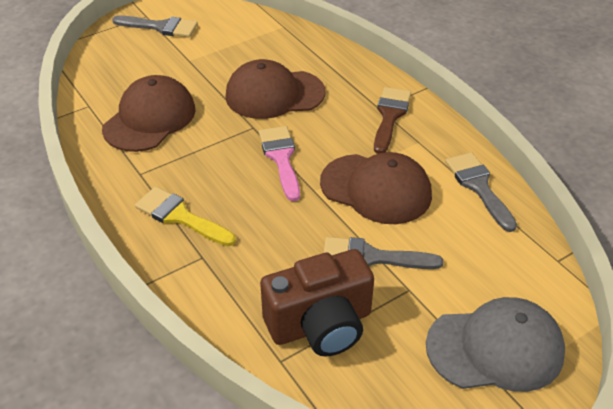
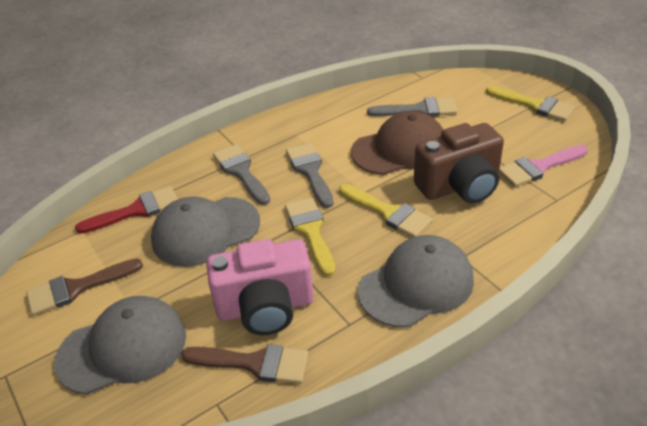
brown brush: [374,87,411,154] = 1 -> [26,258,143,316] [181,344,309,384] = 2
brown cap: [102,75,195,152] [225,59,325,119] [320,152,432,224] = 3 -> [351,111,443,175] = 1
grey cap: [426,297,565,392] = 1 -> [54,296,186,395] [151,196,260,267] [358,235,474,328] = 3
pink camera: none = 0 -> [206,239,314,335] = 1
red brush: none = 0 -> [75,186,178,234] = 1
yellow brush: [135,187,236,246] = 1 -> [285,198,335,277] [339,184,433,238] [486,86,575,121] = 3

